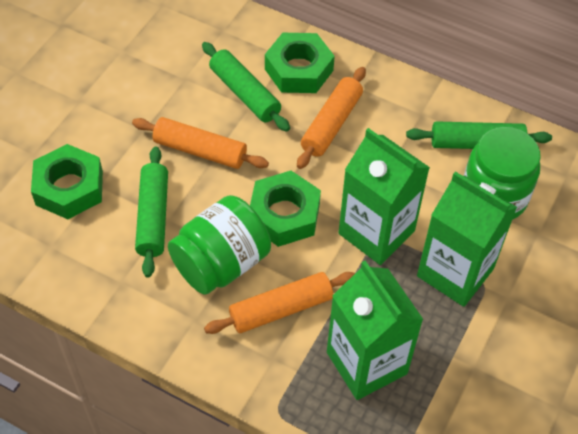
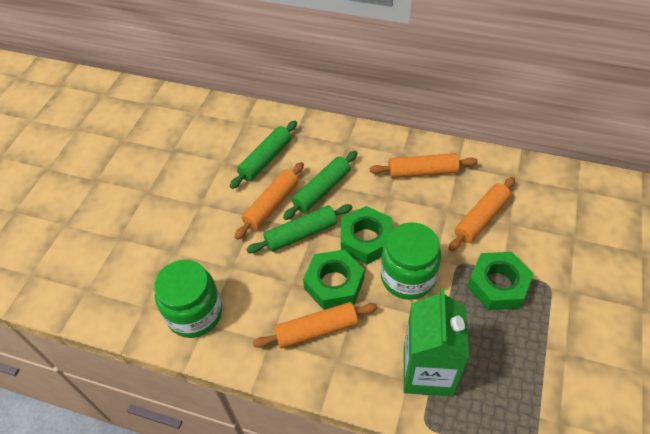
green carton: [327,261,424,400] [339,128,430,265] [417,172,517,307] = 3 -> [404,288,469,397] = 1
orange rolling pin: [132,117,269,169] [204,272,355,334] [297,67,366,169] = 3 -> [234,162,304,240] [253,302,377,348] [370,153,478,178] [449,177,515,251] = 4

